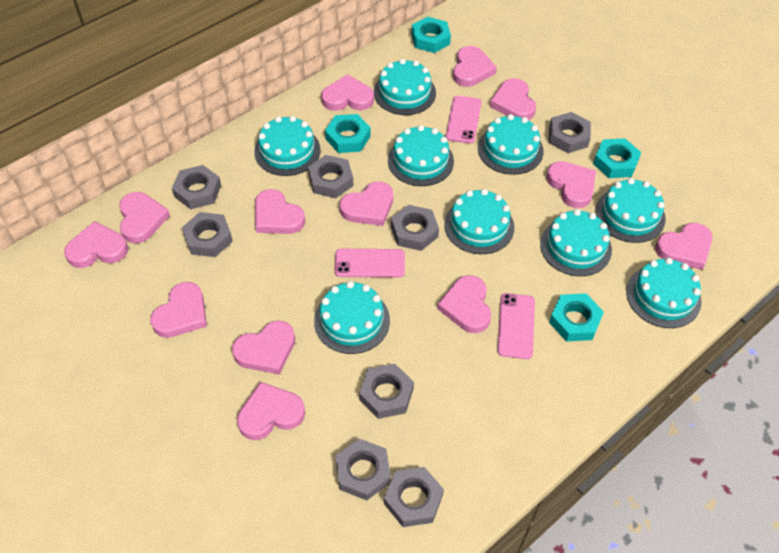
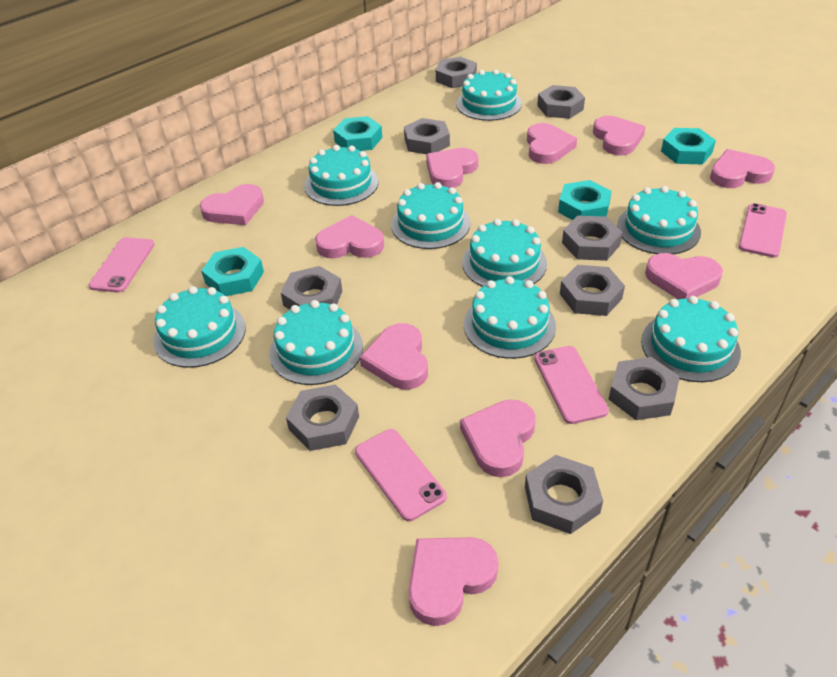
grey nut: [172,165,221,209] [182,212,233,257] [308,155,353,198] [336,438,391,500] [359,364,414,419] [384,467,444,527] [391,205,439,251] [549,112,591,153] = 8 -> [281,266,342,310] [286,384,359,451] [404,118,450,154] [436,57,477,88] [525,455,603,534] [537,85,585,119] [560,265,625,316] [562,216,623,261] [609,357,680,420] = 9
pink heart: [64,221,128,268] [119,192,170,243] [150,282,207,338] [232,321,295,375] [237,382,305,440] [255,189,305,234] [321,74,374,111] [340,182,393,226] [437,275,491,333] [453,46,497,87] [490,78,536,120] [546,161,596,208] [655,223,713,270] = 13 -> [200,184,264,225] [315,215,384,258] [360,323,428,389] [408,537,499,626] [426,148,478,188] [460,399,536,477] [527,123,577,164] [593,116,646,156] [645,253,723,299] [710,149,775,188] = 10
pink phone: [335,249,405,278] [446,96,481,144] [497,293,535,359] = 3 -> [89,237,155,293] [355,429,447,521] [534,346,609,424] [739,203,787,258] = 4

